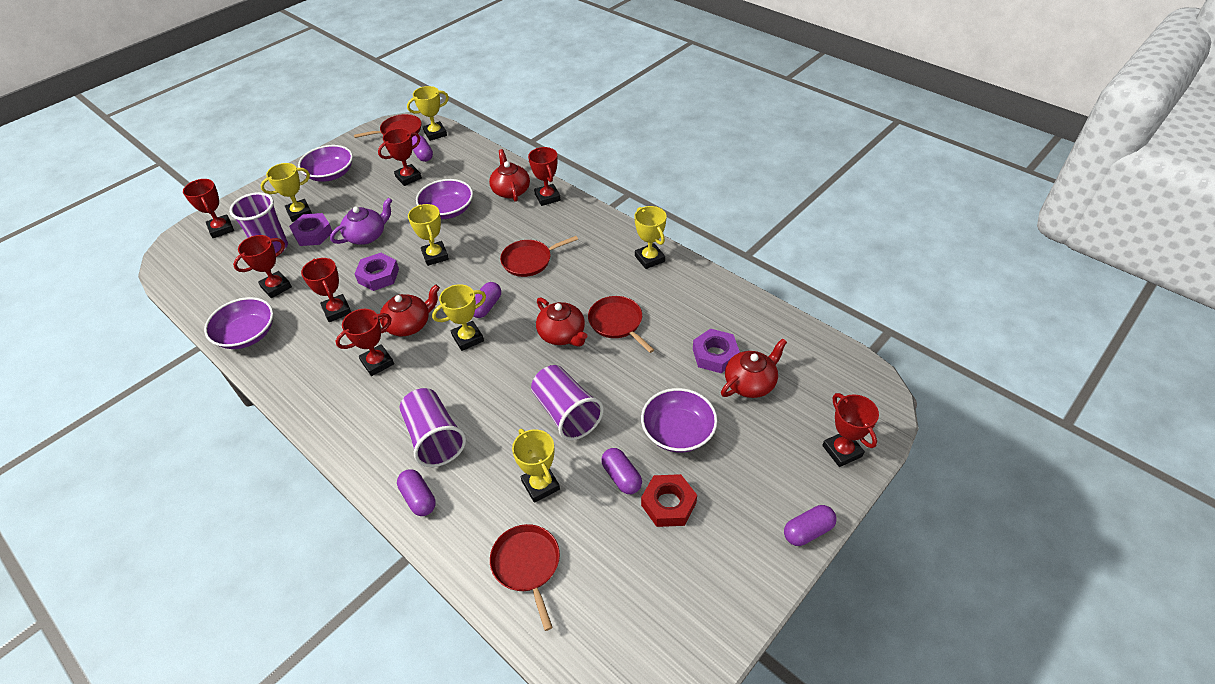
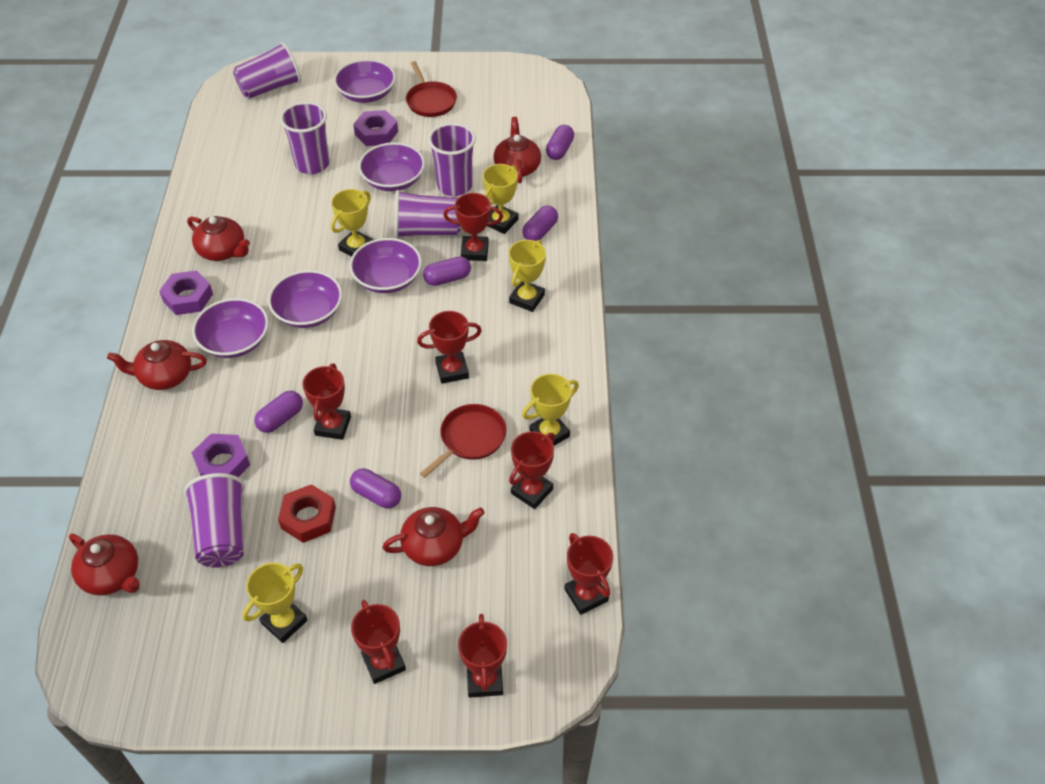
purple bowl: [204,297,273,349] [298,145,353,182] [416,179,473,219] [641,388,718,452] = 4 -> [192,298,269,358] [268,270,342,328] [334,59,396,103] [350,238,422,293] [358,142,425,191] = 5
purple cup: [229,192,288,254] [400,388,466,467] [531,365,604,440] = 3 -> [184,473,245,568] [233,42,301,99] [280,102,330,174] [395,190,460,239] [428,123,476,196] = 5
purple teapot: [330,198,392,245] = 1 -> none = 0
red pan: [354,114,421,138] [490,524,560,631] [500,236,578,277] [588,296,654,353] = 4 -> [406,61,457,117] [420,404,506,478] = 2
red teapot: [379,284,440,336] [489,149,530,202] [536,298,587,346] [721,338,787,398] = 4 -> [69,534,140,595] [107,340,207,390] [187,216,250,261] [382,507,485,566] [493,117,541,183] = 5
yellow trophy: [260,163,312,222] [407,86,449,141] [408,204,449,266] [432,284,486,351] [512,429,560,503] [634,206,667,269] = 6 -> [242,563,307,643] [331,189,374,257] [483,164,518,234] [508,240,546,312] [522,374,579,446] = 5

